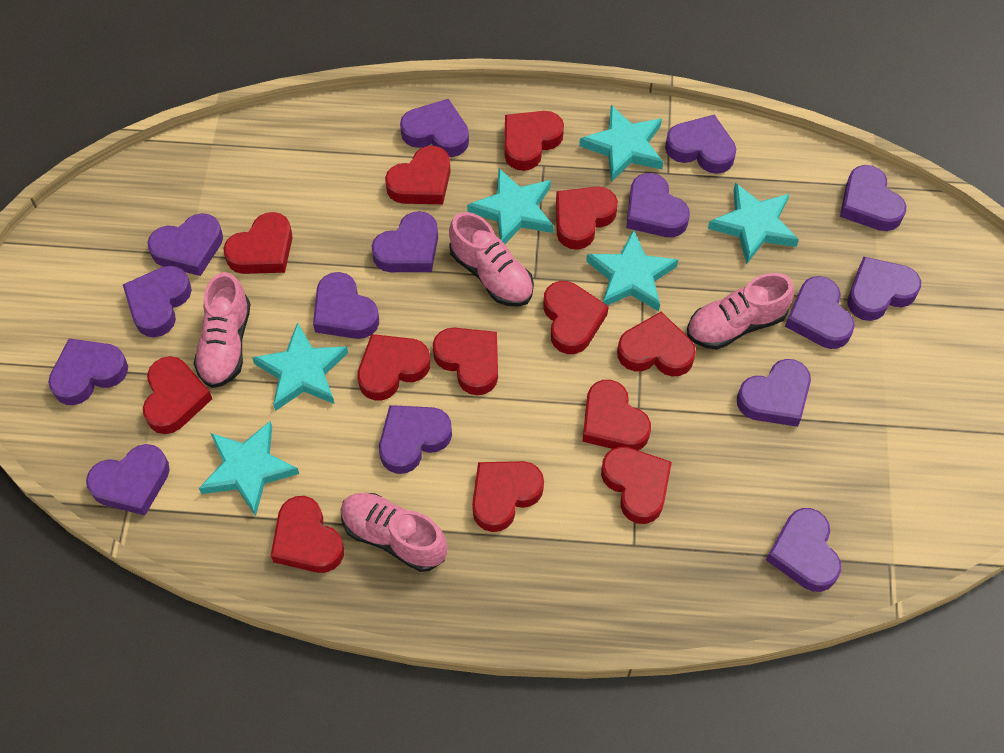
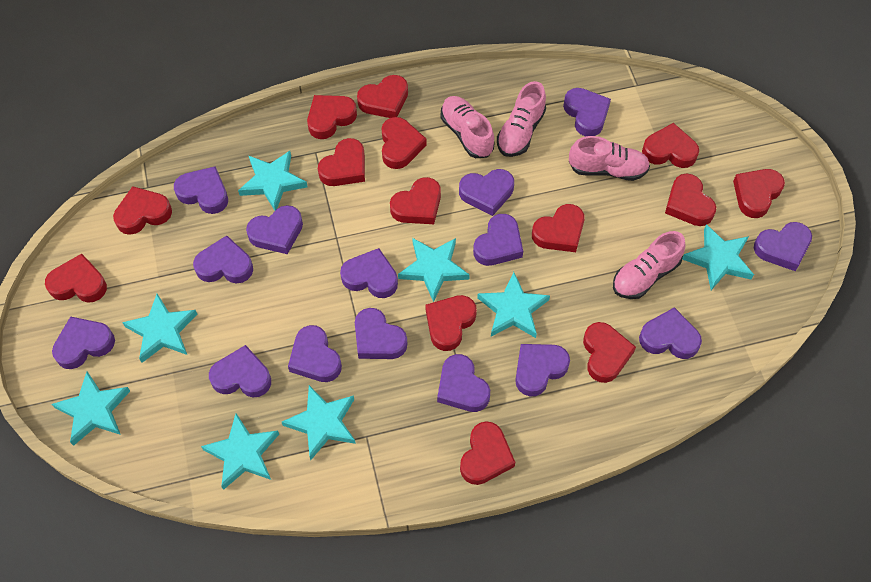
red heart: [143,356,212,434] [223,212,292,274] [271,496,344,573] [357,334,430,401] [385,146,451,204] [433,328,498,395] [472,461,544,532] [505,111,564,171] [543,281,609,354] [556,187,618,250] [582,380,651,450] [601,446,672,524] [617,312,696,377] = 13 -> [45,254,107,303] [113,186,172,235] [307,95,357,139] [318,138,365,186] [357,75,408,118] [382,117,426,169] [390,177,441,224] [426,295,477,351] [460,421,515,485] [532,204,585,252] [583,322,636,383] [642,123,699,168] [665,173,716,226] [733,169,785,218] = 14
turquoise star: [199,421,299,516] [252,322,348,411] [467,167,554,244] [579,105,663,182] [586,229,679,311] [708,183,799,264] = 6 -> [52,372,130,446] [122,294,198,363] [201,414,279,490] [238,151,308,210] [282,385,356,460] [398,238,470,302] [477,272,550,338] [682,224,754,290] = 8

